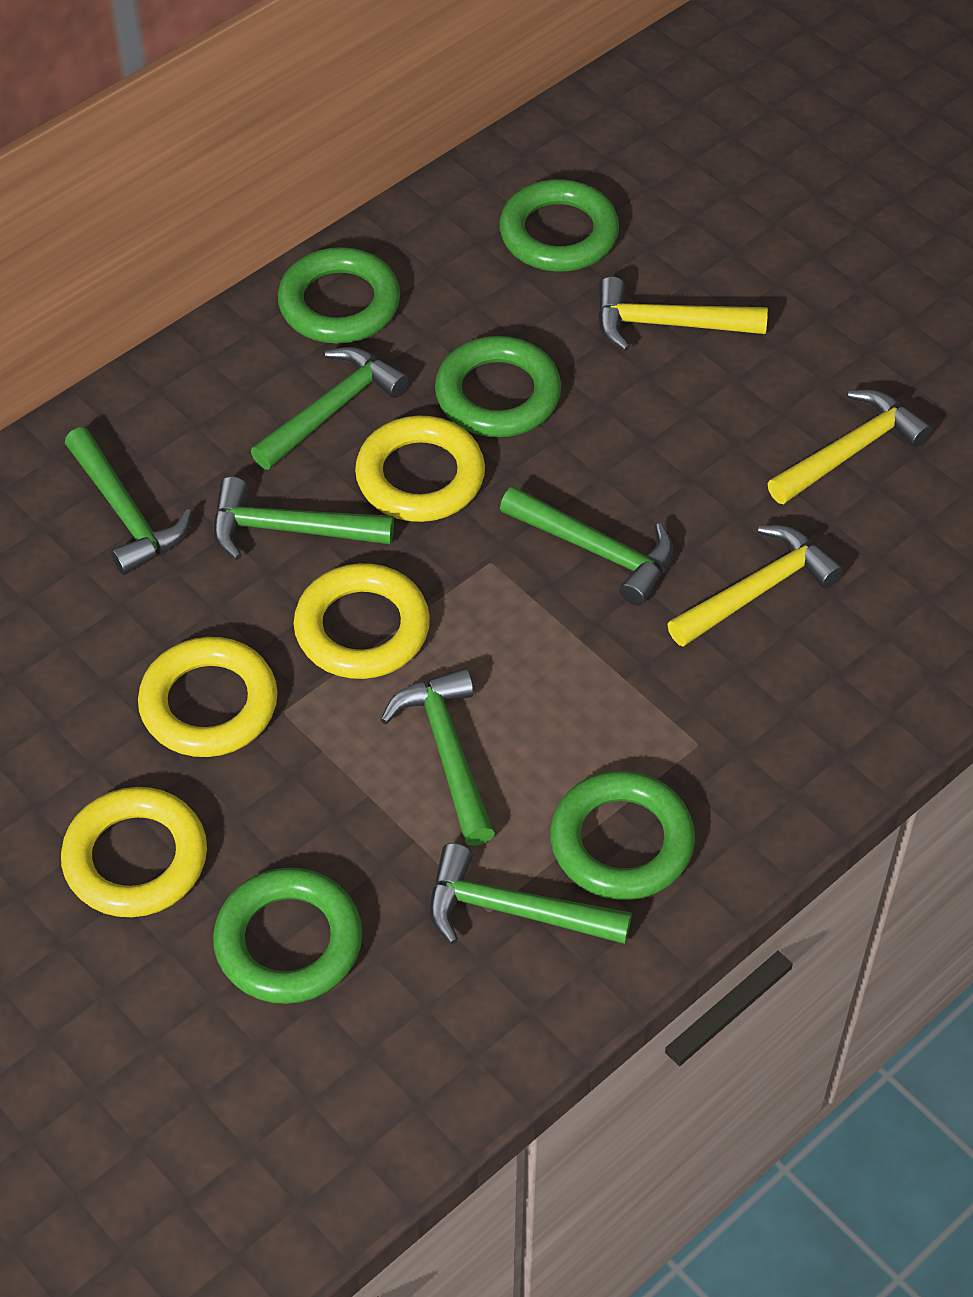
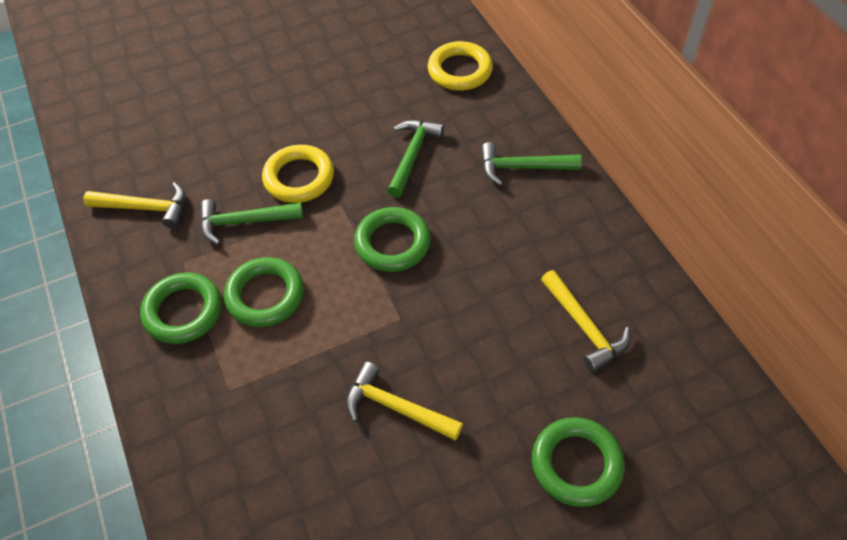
green hammer: [65,427,192,575] [213,477,394,560] [251,347,409,470] [381,668,495,846] [429,843,632,944] [500,486,673,606] = 6 -> [200,199,303,245] [387,120,444,198] [481,142,582,186] = 3
green ring: [213,868,363,1004] [278,247,400,344] [435,336,561,437] [499,179,619,271] [550,771,695,900] = 5 -> [140,273,222,344] [224,257,304,327] [354,207,431,272] [532,417,625,507] = 4
yellow ring: [61,787,207,917] [138,637,278,757] [294,563,430,679] [355,415,485,522] = 4 -> [262,145,334,203] [428,41,493,91] = 2

